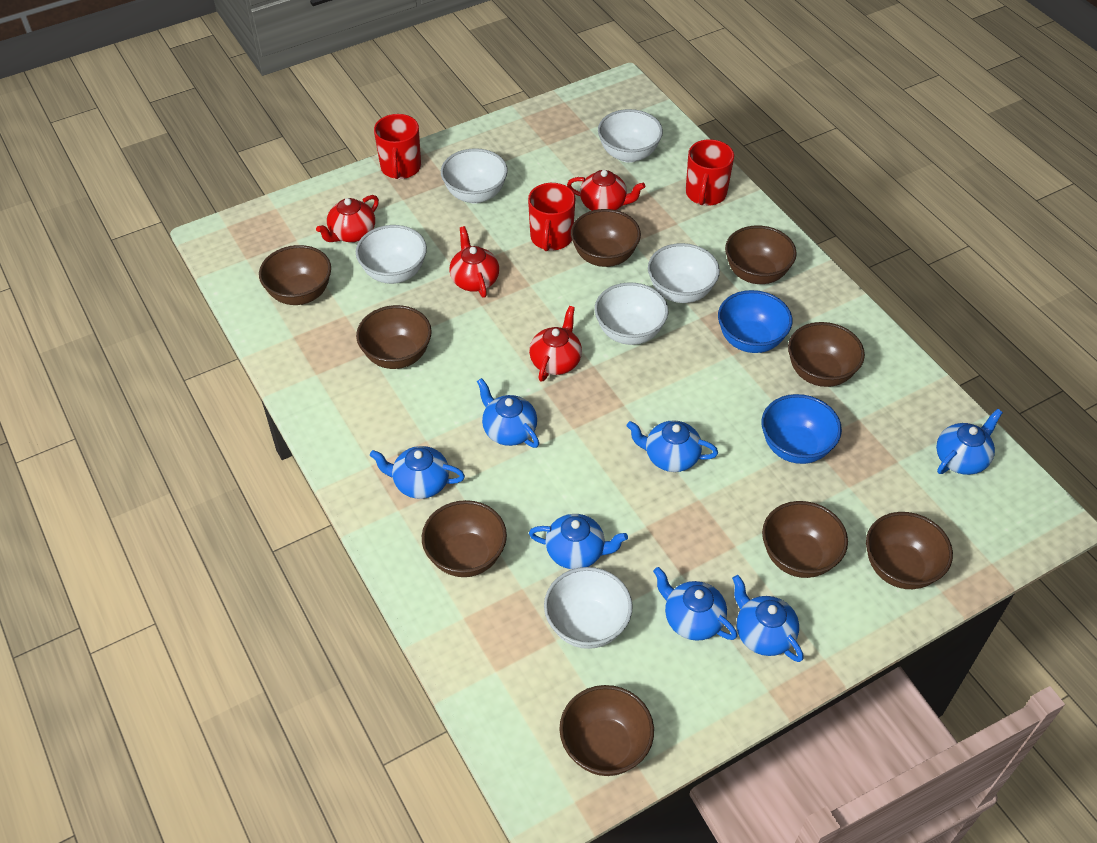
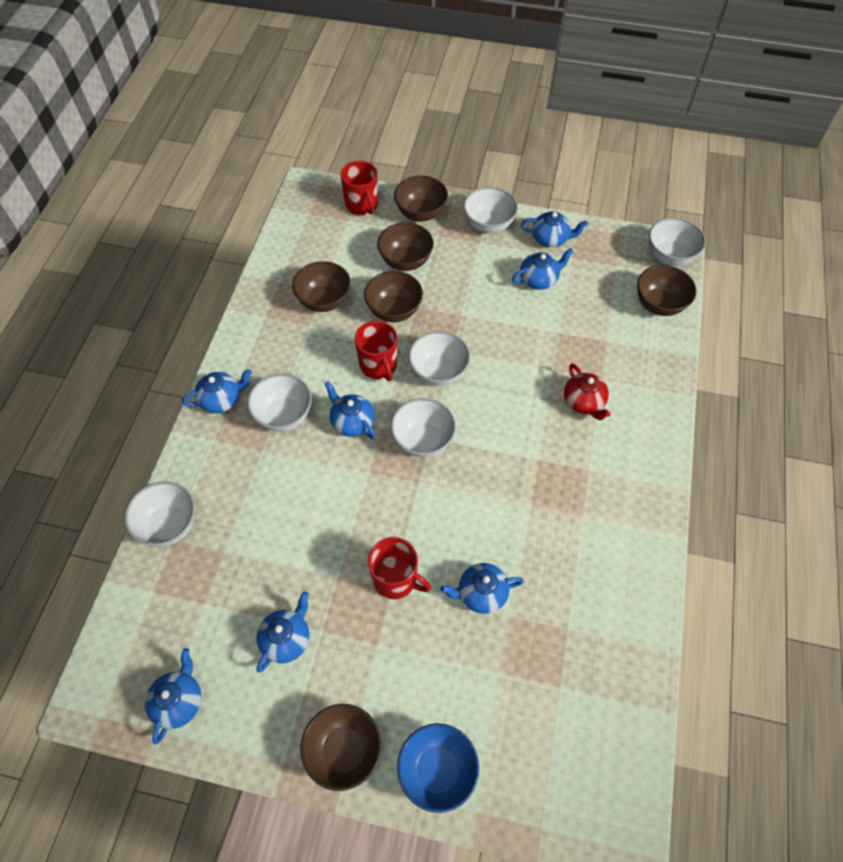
blue bowl: [718,290,792,353] [762,394,842,464] = 2 -> [397,723,479,813] = 1
brown bowl: [259,245,331,305] [356,305,432,369] [422,500,507,577] [559,685,654,776] [571,209,641,267] [725,226,797,284] [762,501,848,578] [788,322,865,387] [866,512,953,589] = 9 -> [292,261,351,312] [300,704,382,791] [364,271,423,322] [377,222,434,271] [394,176,448,222] [637,265,697,316] = 6
red teapot: [316,195,379,242] [449,226,499,298] [529,306,582,382] [567,170,645,211] = 4 -> [564,364,610,420] = 1

